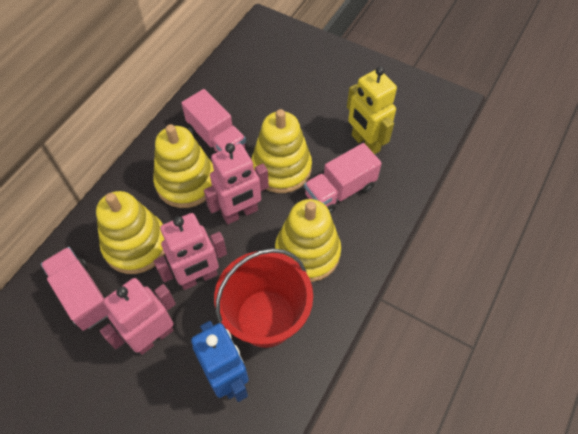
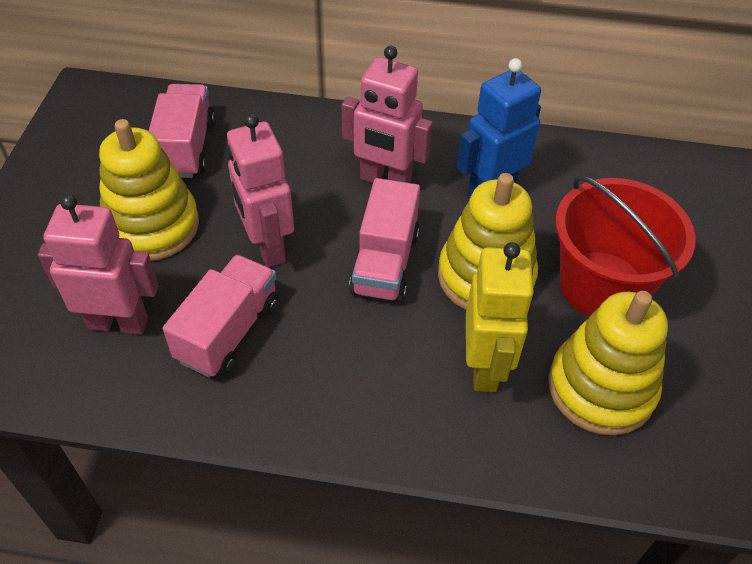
yellow stacking toy: [96,191,165,274] [153,124,214,208] [251,109,312,193] [275,199,341,282] = 4 -> [99,119,199,261] [438,173,538,310] [548,291,668,435] = 3

